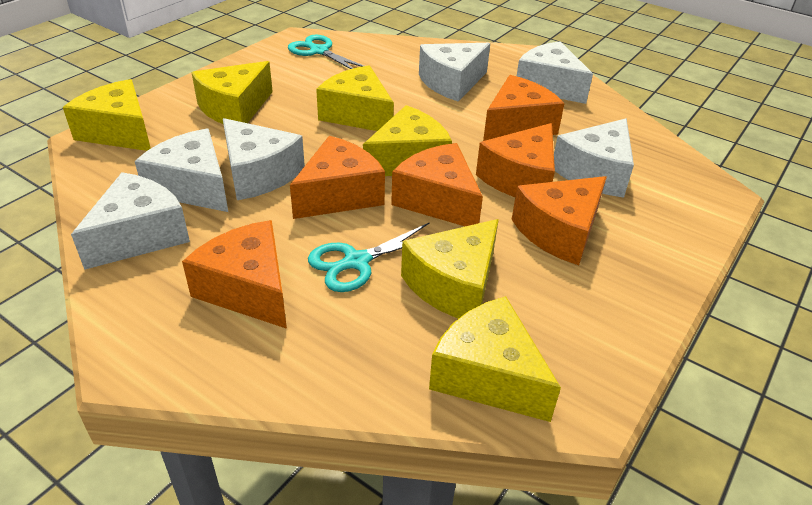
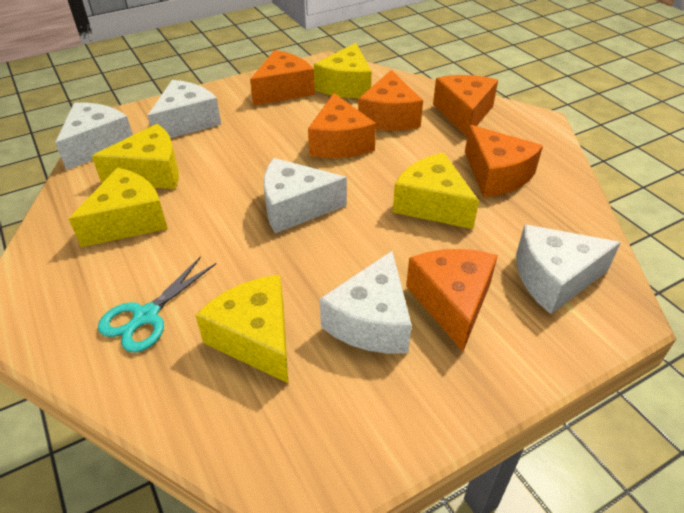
turquoise scissors: [288,35,364,69] [308,222,430,292] = 2 -> [98,256,216,353] = 1
white cheese: [71,172,190,270] [135,129,228,212] [223,118,305,200] [419,43,490,102] [517,41,593,104] [554,119,634,198] = 6 -> [55,102,133,170] [147,80,221,138] [263,158,347,234] [320,251,412,354] [516,224,621,314] = 5
yellow cheese: [63,79,151,151] [191,61,273,124] [316,66,394,131] [363,105,452,176] [401,219,499,319] [429,296,561,422] = 6 -> [69,167,168,247] [92,124,179,189] [195,275,288,383] [314,43,372,98] [393,152,479,229] = 5

